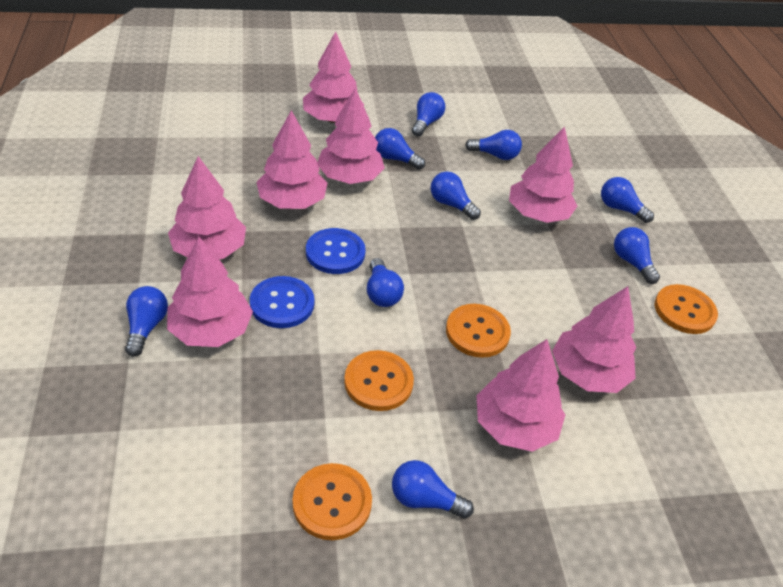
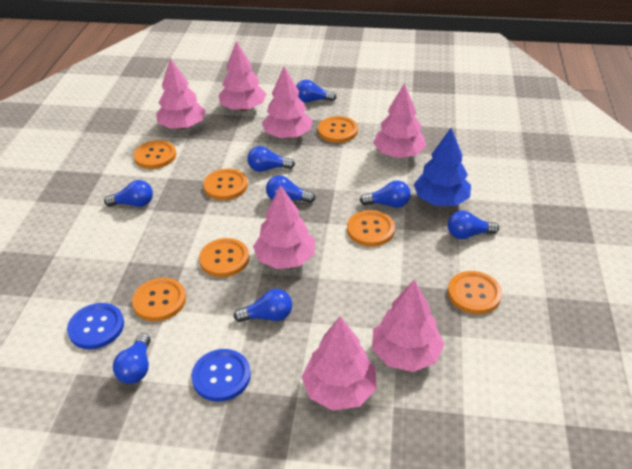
blue light bulb: [125,286,168,356] [367,258,404,307] [375,128,425,170] [392,460,474,519] [412,92,445,136] [431,172,481,220] [465,130,522,160] [601,177,654,223] [614,227,660,284] = 9 -> [104,180,153,207] [113,333,151,384] [234,289,292,322] [247,146,295,172] [266,175,316,203] [296,80,337,103] [360,180,411,208] [448,211,499,239] = 8
blue tree: none = 0 -> [413,128,471,206] = 1
orange button: [293,463,372,540] [344,350,414,411] [446,304,511,358] [655,284,718,334] = 4 -> [132,278,186,321] [134,140,176,169] [199,238,249,277] [203,169,248,200] [318,116,358,143] [347,210,395,247] [448,271,502,314] = 7
pink tree: [167,237,253,347] [168,156,246,259] [256,110,327,209] [303,31,364,123] [317,88,385,184] [476,339,565,452] [509,127,577,223] [552,286,636,393] = 8 -> [156,58,206,129] [219,41,267,111] [253,185,315,269] [262,67,312,138] [301,316,377,411] [372,279,444,372] [373,83,426,158] = 7

